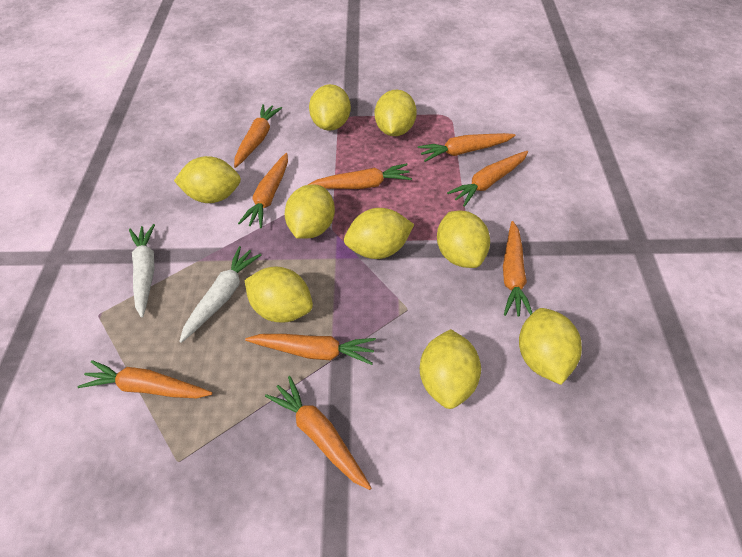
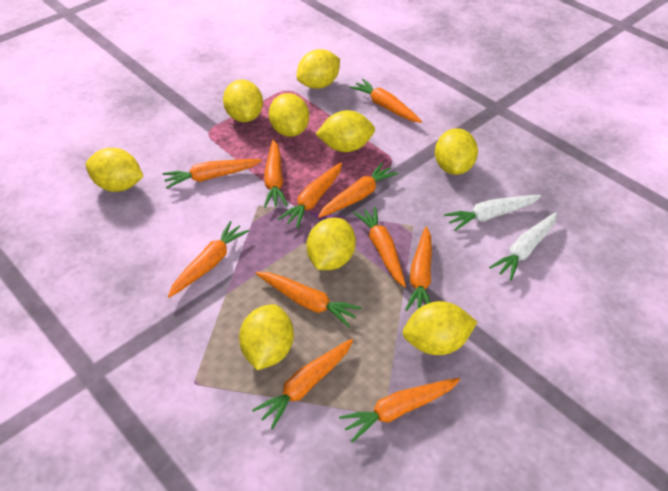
orange carrot: [78,360,213,399] [234,104,282,168] [238,153,288,228] [245,334,376,365] [265,376,371,490] [308,163,412,189] [418,133,516,162] [447,151,528,207] [503,221,532,316] = 9 -> [162,159,262,188] [168,221,249,298] [252,339,353,429] [256,272,362,327] [264,139,288,208] [278,162,342,228] [318,163,398,218] [339,378,460,442] [349,79,422,123] [353,207,406,287] [405,227,432,311] = 11

